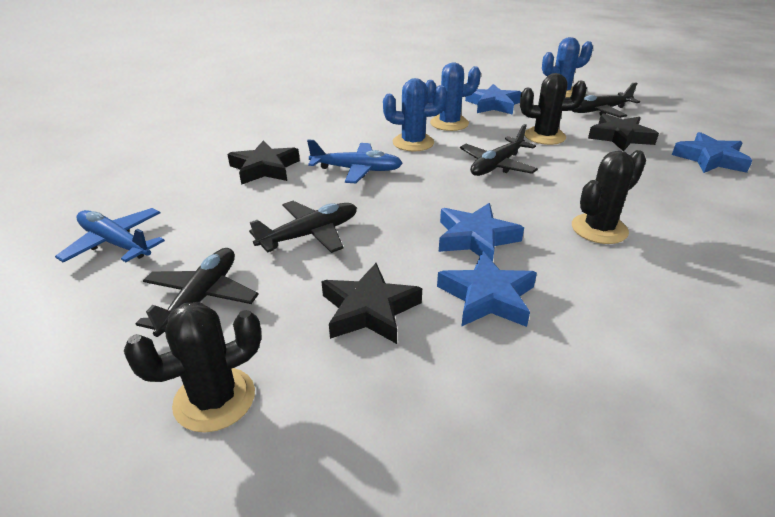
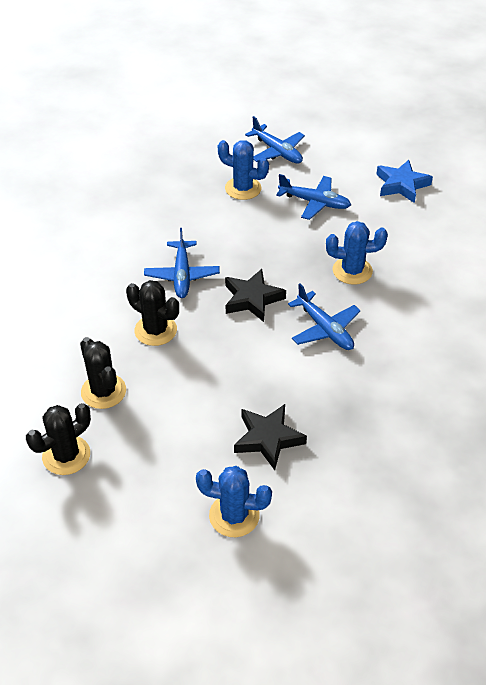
black plane: [136,248,259,337] [249,201,357,253] [460,124,538,176] [572,82,640,118] = 4 -> none = 0
black star: [228,141,300,185] [321,263,422,344] [588,113,659,151] = 3 -> [225,269,286,322] [234,404,307,470] = 2
blue plane: [55,208,165,263] [307,139,403,183] = 2 -> [144,228,220,298] [245,116,305,163] [276,174,351,220] [288,284,360,350] = 4
blue star: [437,251,537,327] [439,203,524,262] [465,84,522,115] [672,132,753,173] = 4 -> [376,160,433,203] = 1

